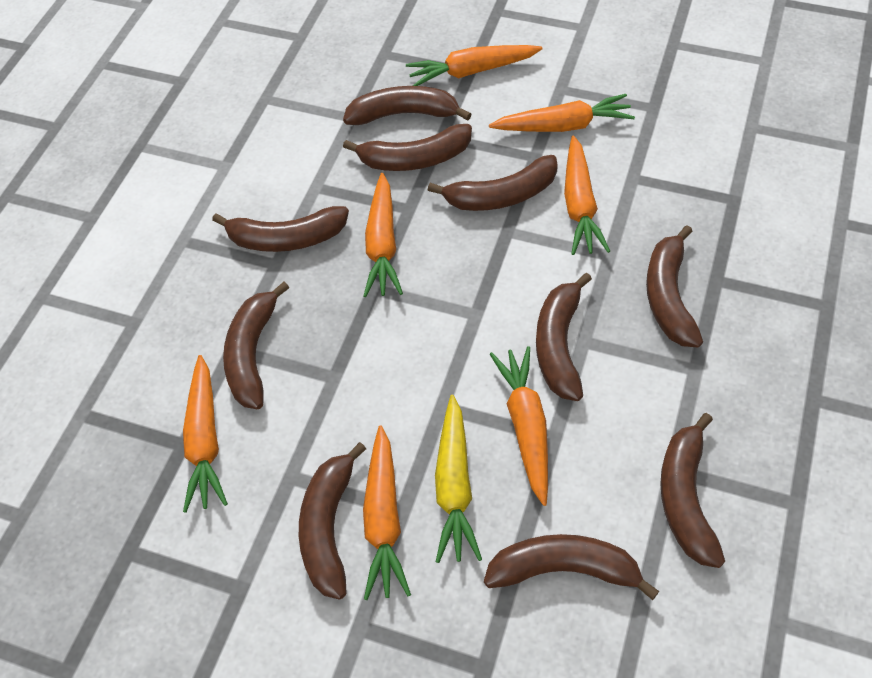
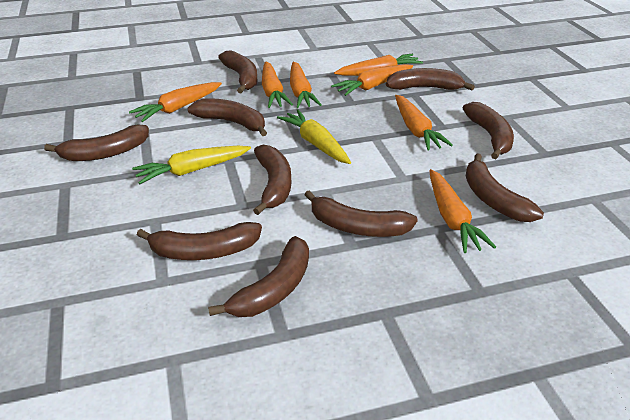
yellow carrot: [435,395,482,563] = 1 -> [132,146,251,184] [277,110,351,164] = 2

